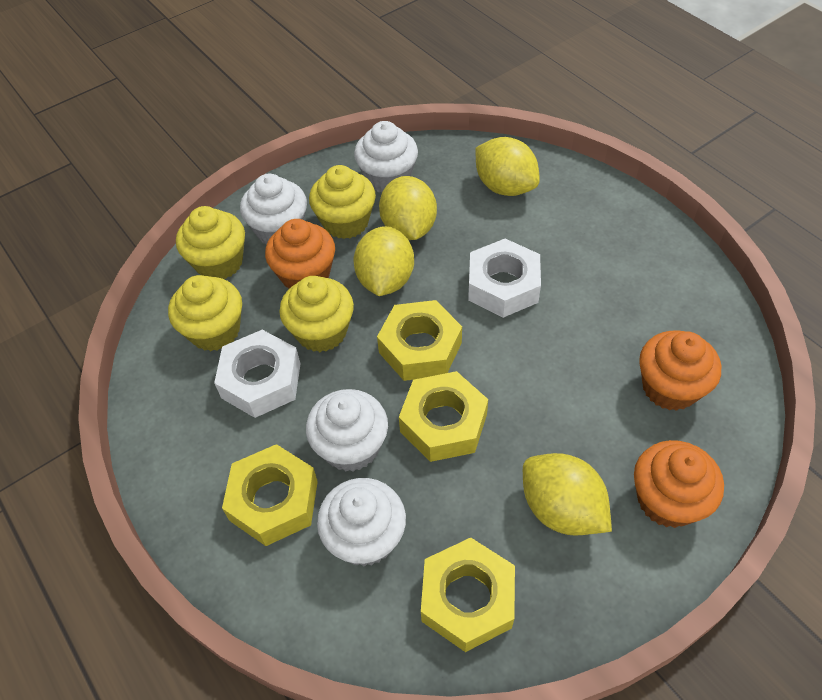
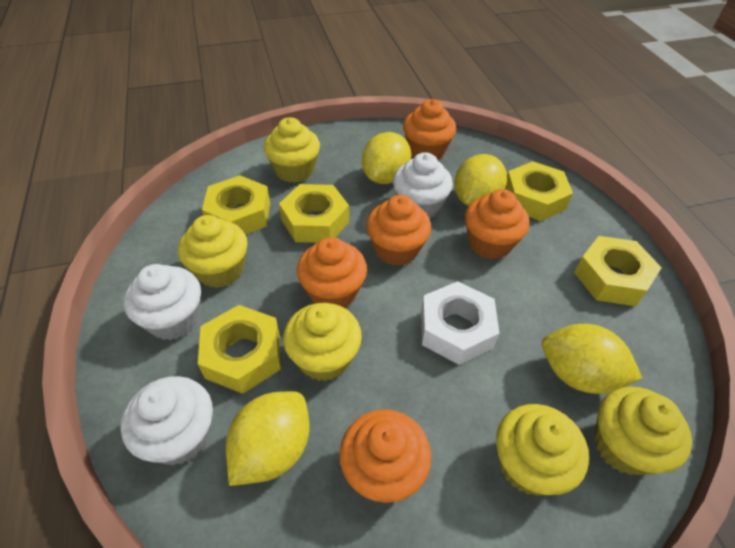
orange cupcake: [265,219,335,289] [634,440,724,528] [639,331,721,411] = 3 -> [297,237,367,308] [339,409,431,503] [366,195,431,266] [403,99,456,160] [465,189,530,259] = 5
white cupcake: [240,174,307,245] [306,389,388,472] [317,478,406,566] [354,121,418,192] = 4 -> [121,376,213,465] [124,264,201,340] [393,152,453,219] = 3
white nut: [214,330,301,418] [468,239,541,318] = 2 -> [421,281,499,365] = 1
yellow cupcake: [168,275,242,351] [176,206,245,279] [279,276,354,352] [309,165,376,239] = 4 -> [178,215,248,288] [264,117,320,183] [283,303,362,381] [496,404,589,495] [594,386,692,475] = 5
yellow nut: [222,444,318,546] [377,300,462,381] [399,371,488,462] [421,537,515,652] = 4 -> [198,305,281,394] [202,175,270,235] [279,184,349,243] [505,161,573,221] [574,236,662,306] = 5

